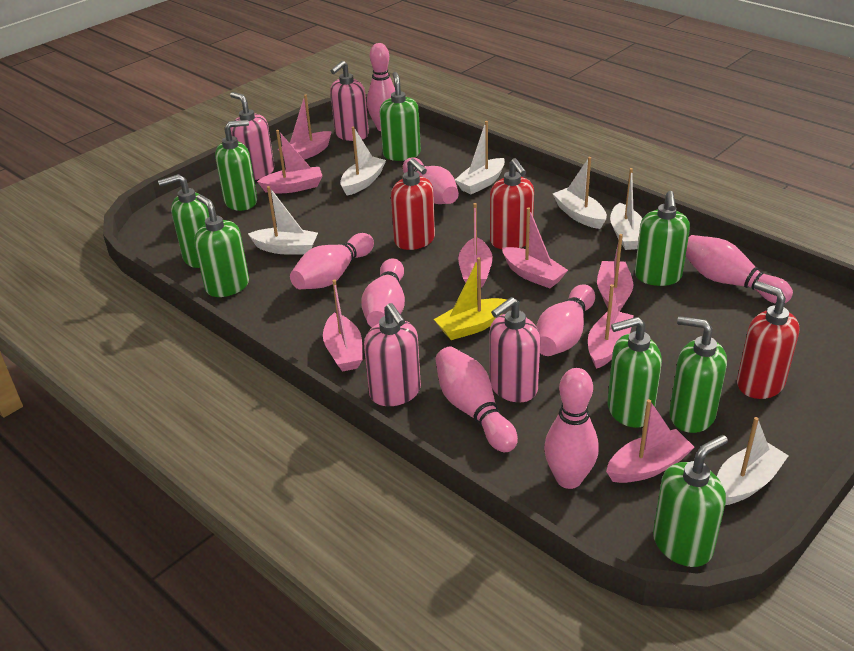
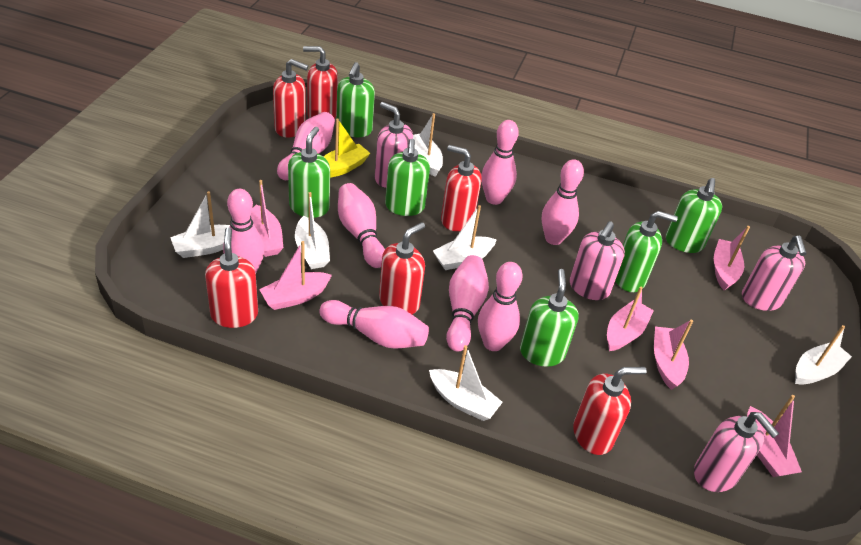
green soap dispenser: [158,174,209,268] [194,194,249,297] [215,120,257,211] [380,72,421,161] [607,317,662,428] [635,191,690,286] [653,435,728,567] [669,316,727,433] = 8 -> [288,127,330,218] [336,62,375,137] [385,139,430,216] [520,269,579,367] [615,211,678,292] [666,178,722,253] = 6
pink boat: [257,130,322,193] [278,94,332,160] [323,279,363,372] [458,203,493,287] [502,207,568,288] [588,284,634,369] [597,234,634,312] [606,399,695,483] = 8 -> [251,180,283,257] [259,241,332,310] [607,287,654,351] [654,320,693,390] [714,226,750,290] [747,395,802,477] = 6
red soap dispenser: [391,158,435,250] [490,158,534,249] [737,281,800,399] = 3 -> [205,227,258,328] [273,59,308,138] [303,46,338,119] [379,222,425,314] [441,145,482,231] [573,367,647,455] = 6

